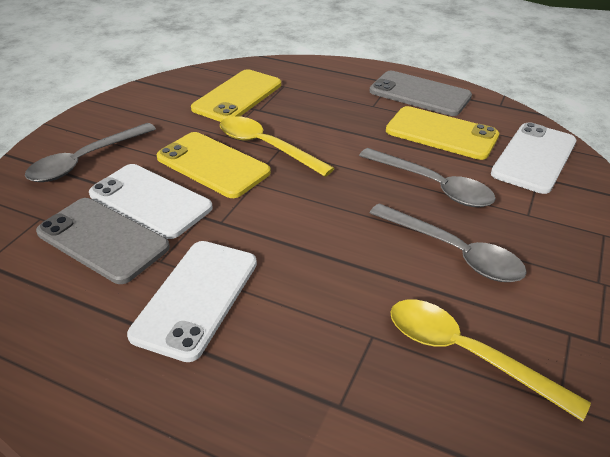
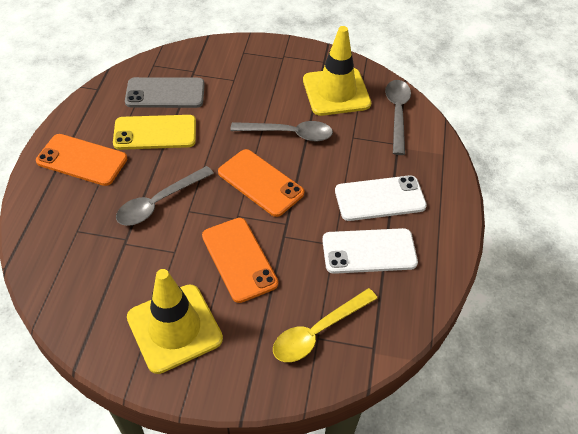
grey phone: [36,198,170,284] [370,71,472,116] = 2 -> [125,77,205,108] = 1
orange phone: none = 0 -> [36,134,127,186] [202,218,278,303] [218,149,304,217] = 3
white phone: [89,164,213,239] [127,241,257,362] [491,122,576,194] = 3 -> [322,228,418,274] [335,175,427,221] = 2
yellow phone: [156,132,271,198] [191,69,281,122] [386,106,499,160] = 3 -> [113,115,196,150] = 1
yellow spoon: [220,116,334,177] [390,300,591,422] = 2 -> [273,288,378,362] = 1
yellow traffic cone: none = 0 -> [127,269,223,374] [303,26,371,116] = 2

